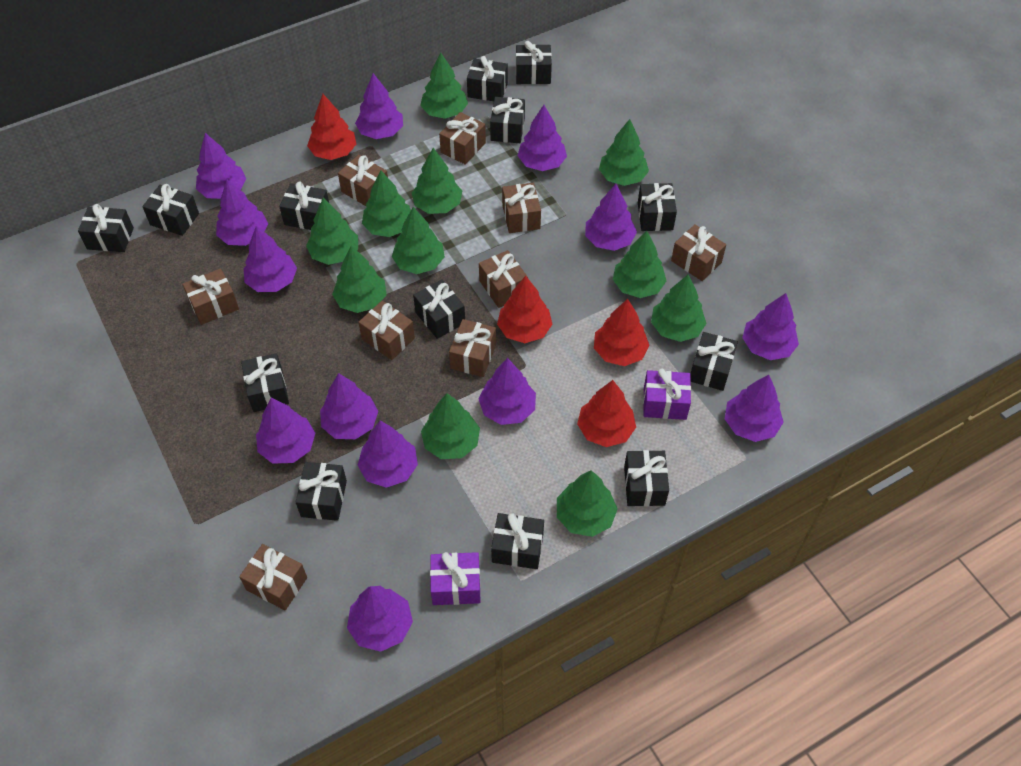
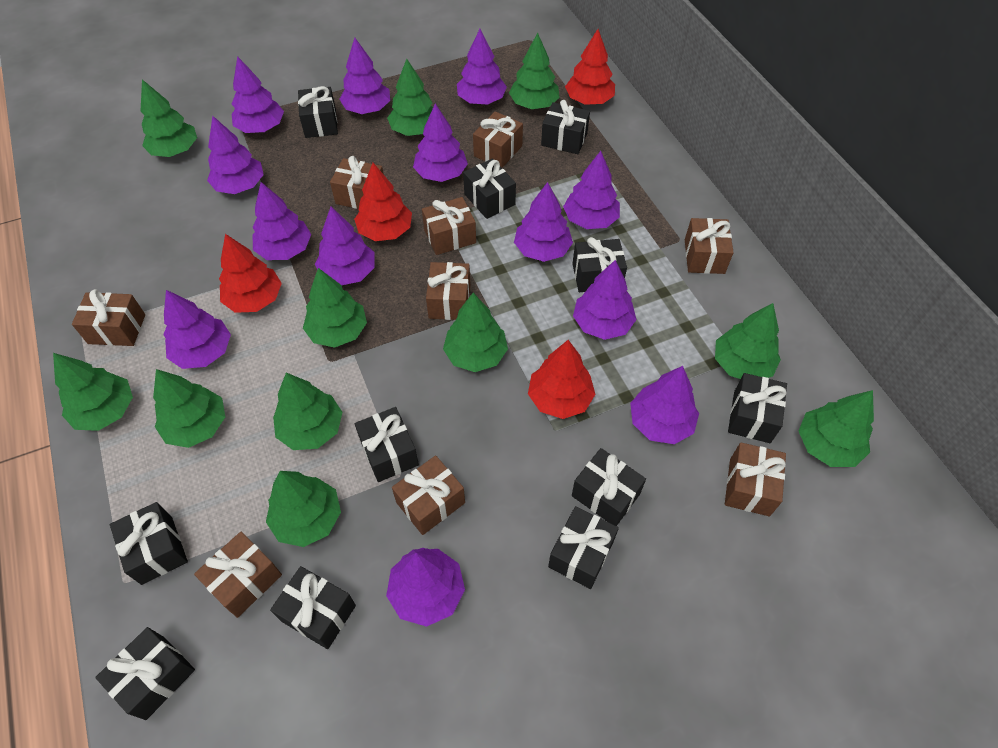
black gift: [78,204,134,252] [142,184,199,236] [241,353,289,412] [279,181,329,230] [296,462,347,521] [413,279,465,339] [467,56,508,101] [490,97,525,143] [491,513,544,569] [516,41,552,84] [624,450,669,506] [638,183,677,231] [690,332,738,391] = 13 -> [95,627,195,720] [110,502,188,585] [270,566,356,649] [298,86,338,138] [355,407,419,482] [463,159,516,219] [541,100,590,154] [548,506,619,589] [572,237,627,292] [572,448,646,526] [728,373,787,443] = 11
purple gift: [430,552,481,605] [643,368,691,420] = 2 -> none = 0

